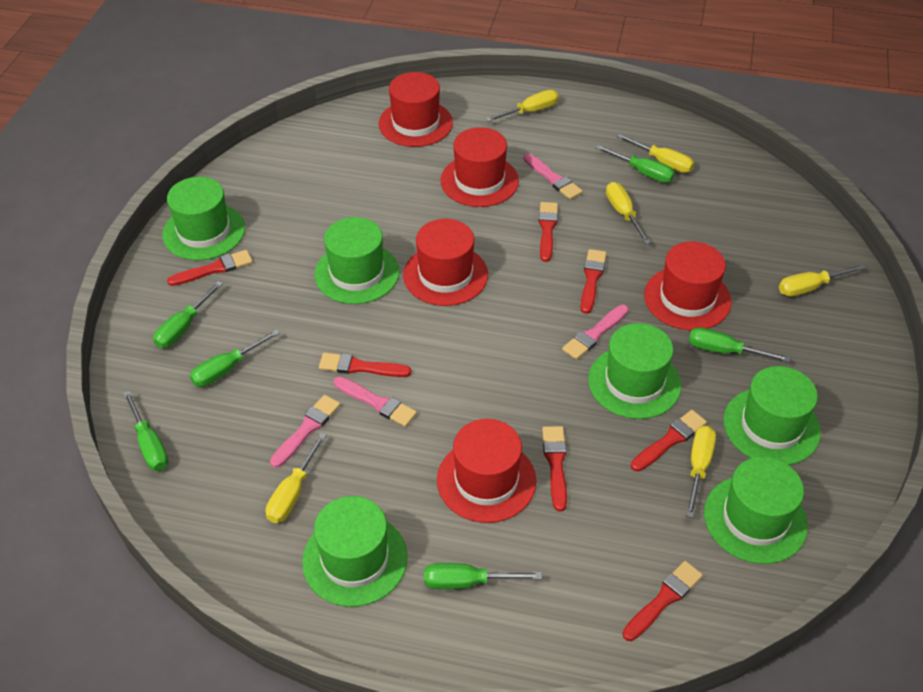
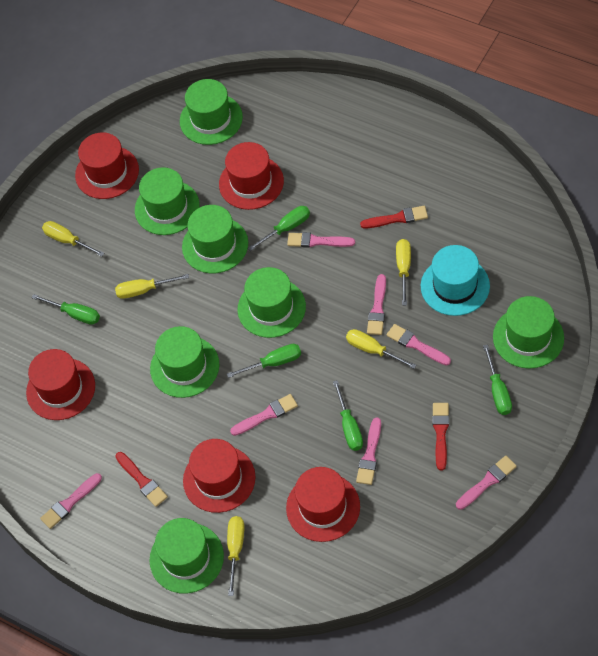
green hat: [162,177,245,260] [302,496,408,607] [314,217,399,304] [588,323,681,419] [704,457,808,564] [723,366,821,465] = 6 -> [135,167,200,235] [149,518,224,593] [150,326,219,398] [180,79,243,145] [182,205,248,273] [237,267,306,338] [493,296,564,369] = 7
green screwdriver: [123,391,168,471] [153,281,223,348] [190,329,280,387] [424,563,542,589] [595,145,675,183] [689,327,790,362] = 6 -> [32,294,100,325] [227,344,301,378] [248,206,310,251] [333,380,363,451] [483,345,512,415] = 5
pink brush: [270,395,340,468] [334,377,417,427] [523,153,583,200] [562,305,629,360] = 4 -> [40,473,102,529] [230,394,298,436] [287,232,355,248] [356,417,381,485] [367,274,386,335] [386,324,451,366] [456,456,517,510] = 7
red brush: [167,250,253,286] [319,353,412,377] [539,202,558,262] [542,426,567,511] [581,249,607,314] [622,561,703,641] [631,410,707,471] = 7 -> [115,452,168,507] [360,206,428,229] [432,403,449,470] = 3
turquoise hat: none = 0 -> [421,245,490,316] = 1
yellow screwdriver: [266,433,326,523] [486,90,559,122] [606,182,651,244] [617,134,694,173] [686,426,716,518] [779,264,866,297] = 6 -> [42,221,104,257] [115,274,189,299] [227,516,244,596] [346,329,416,369] [396,239,411,306] = 5

